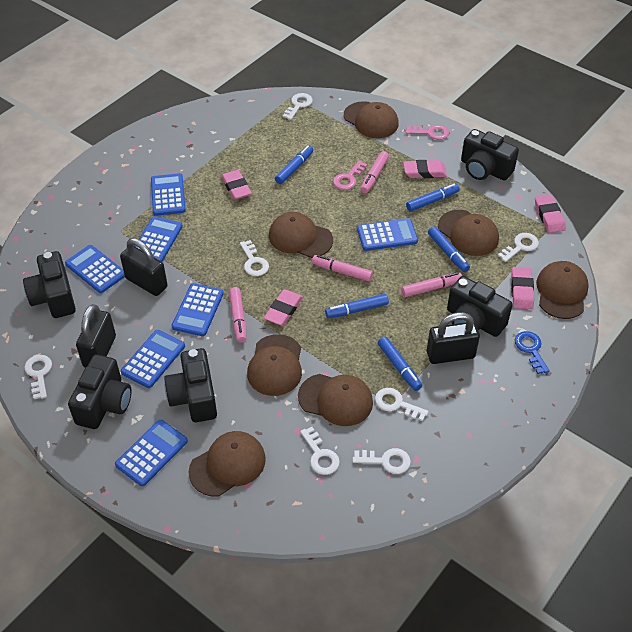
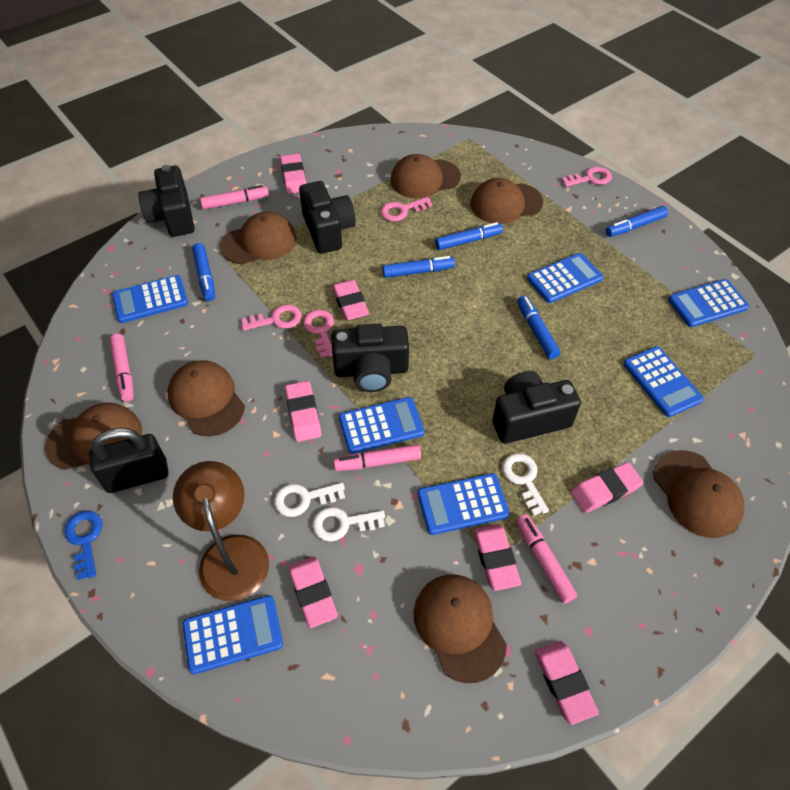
black camera: [23,251,76,318] [68,355,131,429] [164,348,217,422] [447,276,513,337] [461,129,519,181] = 5 -> [138,165,195,237] [299,181,356,254] [331,324,409,392] [492,371,581,444] = 4
black padlock: [76,304,116,368] [120,238,168,296] [427,312,480,364] = 3 -> [89,428,169,493] = 1
brown lamp: none = 0 -> [173,461,269,601] = 1
pink eraser: [221,170,252,200] [264,289,303,326] [403,160,447,178] [511,267,534,309] [535,194,566,233] = 5 -> [280,154,306,194] [285,381,321,442] [288,556,338,628] [332,280,369,320] [473,524,521,591] [535,641,599,725] [571,462,644,513] = 7
pink key: [333,160,367,190] [406,125,449,140] = 2 -> [242,305,302,331] [303,310,334,358] [381,197,432,222] [561,167,612,187] = 4
white key: [24,355,52,399] [240,240,269,276] [283,93,313,120] [300,427,340,475] [353,448,411,474] [375,388,429,421] [498,233,539,262] = 7 -> [274,483,345,517] [313,507,385,541] [502,453,549,516] = 3

